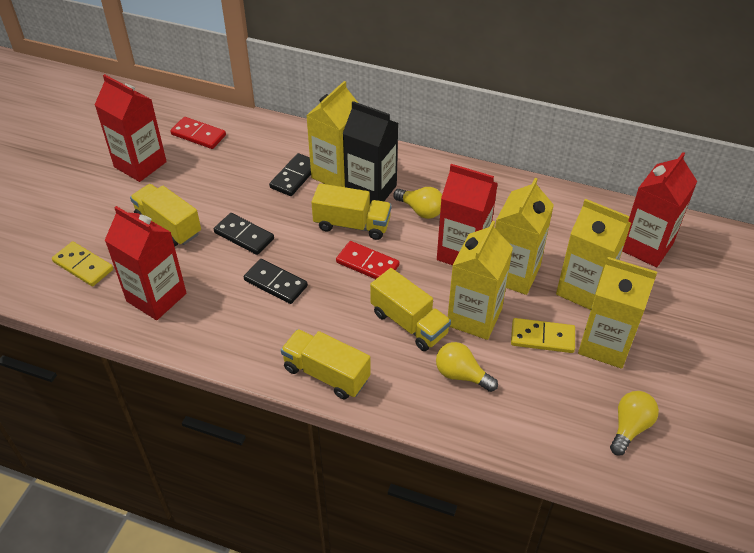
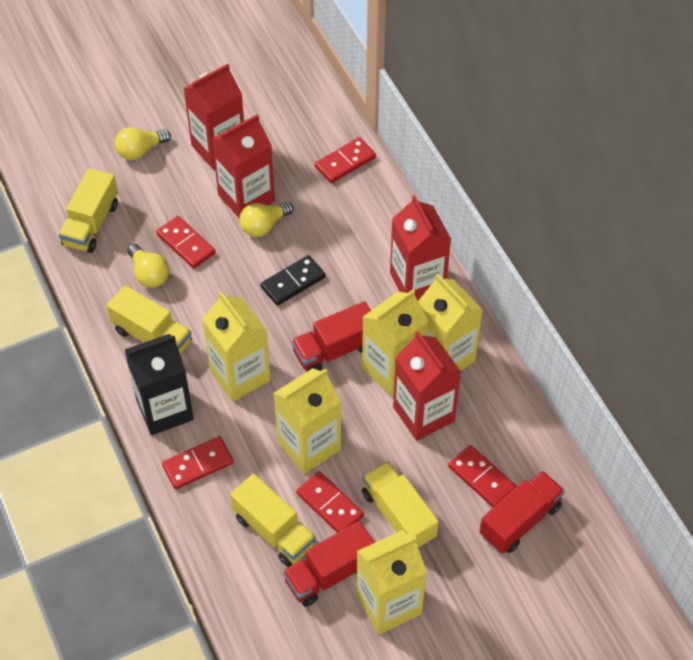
black domino: [214,213,274,255] [244,259,308,304] [269,153,311,196] = 3 -> [260,255,325,306] = 1
red domino: [170,117,226,149] [336,241,400,279] = 2 -> [156,216,215,269] [162,436,234,489] [296,471,364,533] [315,137,376,183] [448,445,516,507] = 5
red truck: none = 0 -> [283,521,375,607] [291,301,371,371] [479,470,565,554] = 3
yellow domino: [52,241,113,286] [511,318,575,353] = 2 -> none = 0

